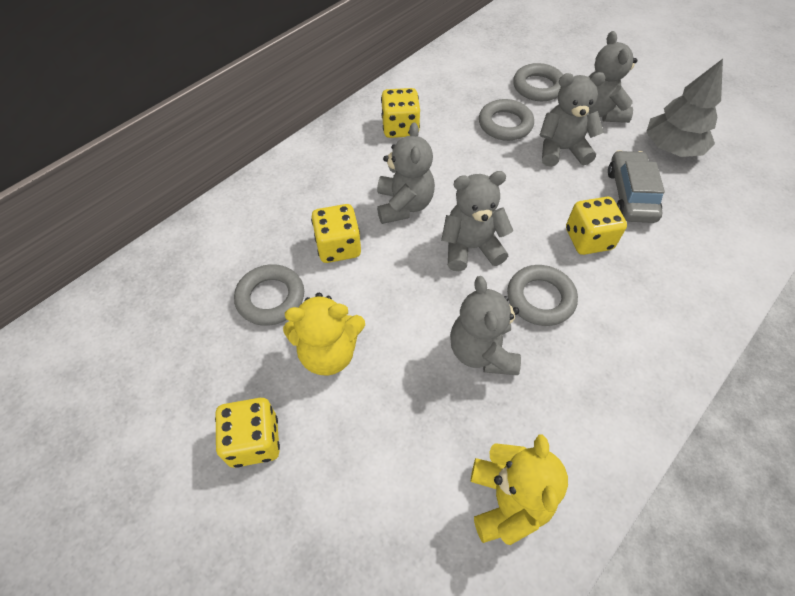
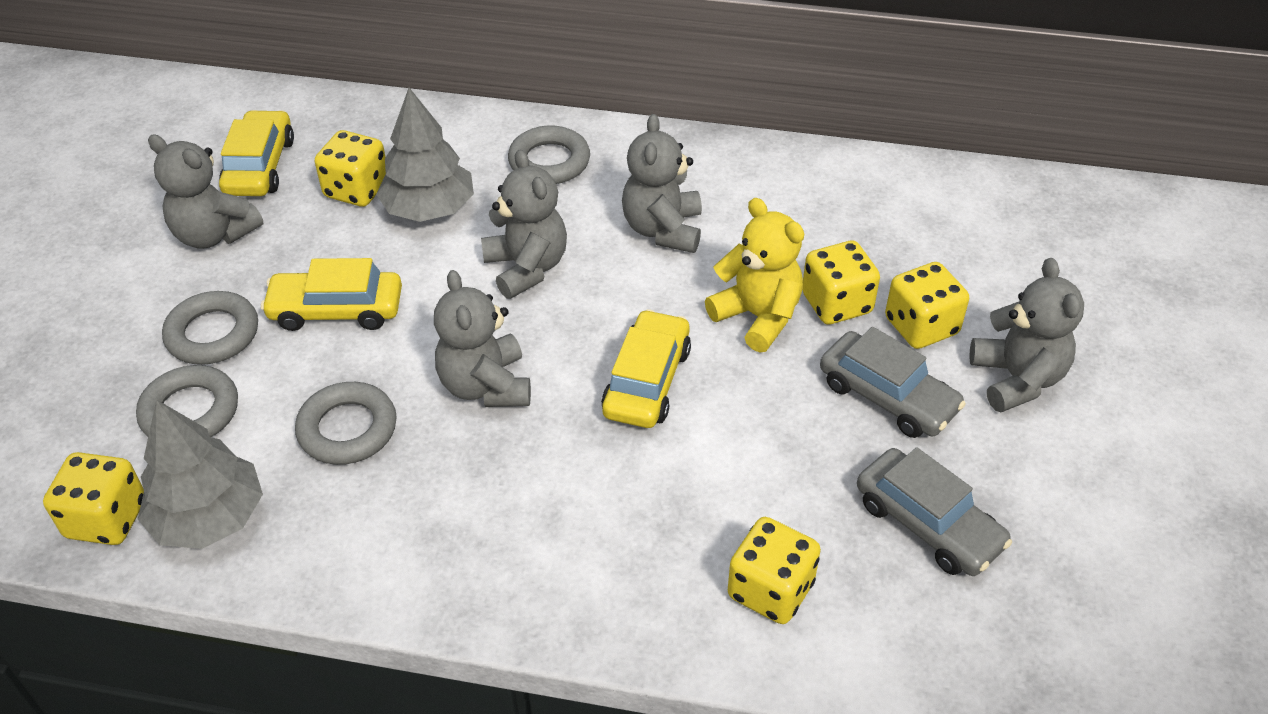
grey car: [608,150,665,223] = 1 -> [820,327,966,438] [857,447,1012,576] = 2
grey tree: [646,59,723,157] = 1 -> [138,399,263,549] [376,88,474,222] = 2
yellow car: none = 0 -> [219,110,294,196] [261,258,402,331] [601,309,691,428] = 3
yellow dice: [215,398,280,468] [311,204,361,263] [381,88,420,138] [566,197,627,255] = 4 -> [43,452,144,545] [315,130,386,207] [728,517,821,624] [803,241,880,325] [885,262,969,349] = 5
yellow teddy bear: [283,293,365,376] [471,435,568,545] = 2 -> [705,198,804,353] = 1

